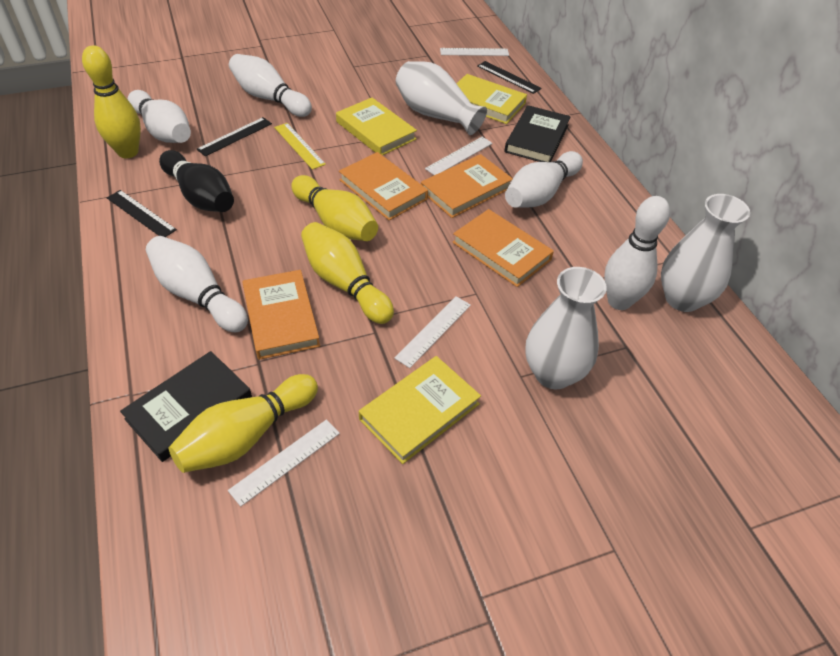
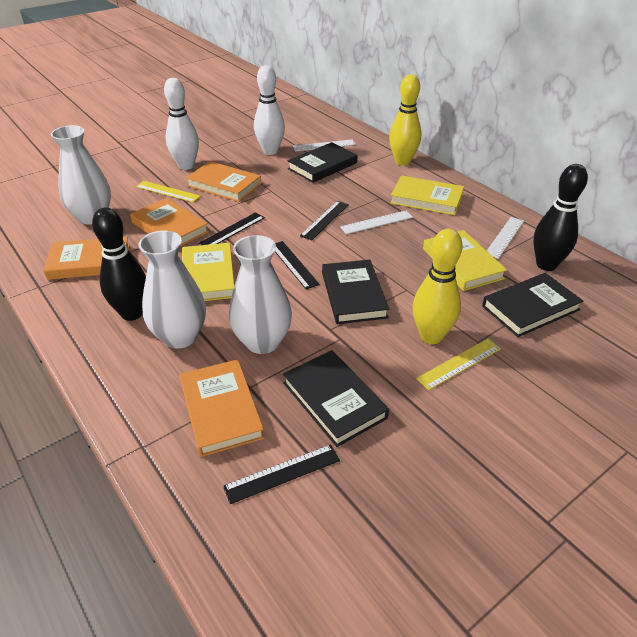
black book: [120,351,252,462] [505,105,571,162] = 2 -> [283,350,389,447] [288,142,357,183] [322,260,389,324] [482,273,583,337] = 4
black bowling pin: [159,150,234,212] = 1 -> [92,207,146,321] [533,164,588,271] = 2
black ruler: [107,190,177,237] [197,117,272,156] [477,61,541,94] = 3 -> [198,212,265,245] [223,444,340,504] [275,241,320,289] [300,201,349,240] = 4
white bowling pin: [128,90,191,143] [146,236,248,332] [229,54,312,117] [505,151,583,208] [604,196,670,310] = 5 -> [164,78,199,170] [254,65,285,155] = 2
white ruler: [228,419,340,507] [394,296,471,368] [425,137,493,175] [440,48,509,56] = 4 -> [293,139,356,151] [340,211,413,234] [487,217,524,259] = 3
yellow bowling pin: [82,45,141,158] [169,374,318,473] [291,175,378,241] [301,222,394,324] = 4 -> [389,74,421,166] [413,229,463,344] = 2
yellow ruler: [274,123,326,170] = 1 -> [136,181,201,202] [416,339,501,390] = 2

